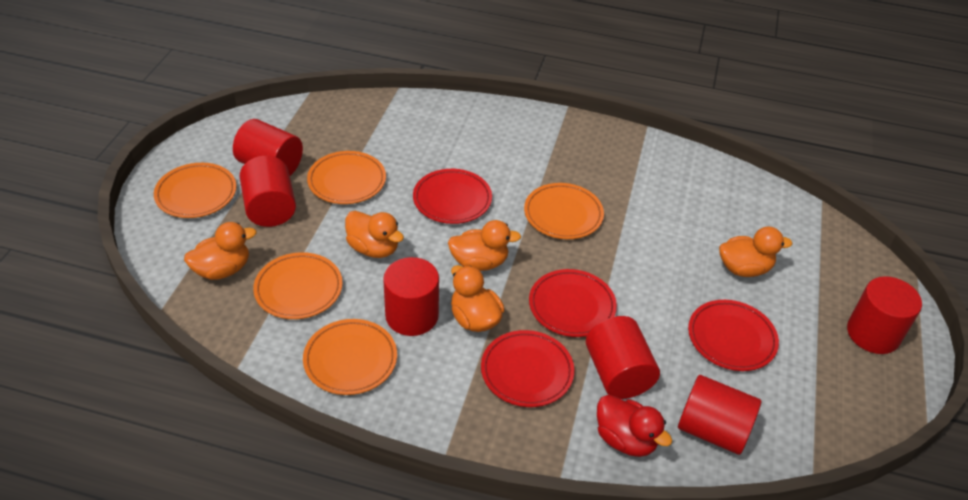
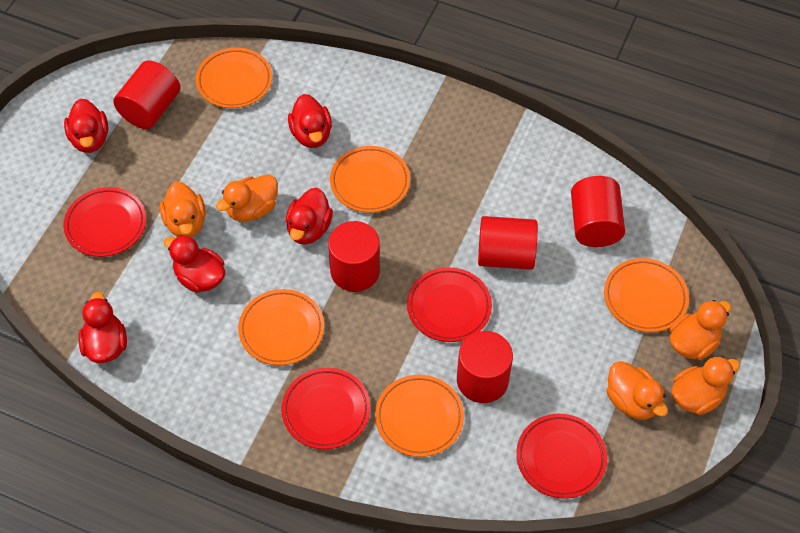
red cylinder: [233,119,303,176] [239,156,296,227] [383,257,439,336] [586,316,660,399] [678,375,762,455] [847,276,922,354] = 6 -> [113,60,180,129] [328,221,380,292] [457,331,513,403] [478,216,538,270] [571,176,625,247] = 5
red duck: [597,395,672,457] = 1 -> [64,99,108,153] [79,292,127,363] [164,235,225,293] [286,188,333,244] [288,94,332,148] = 5

